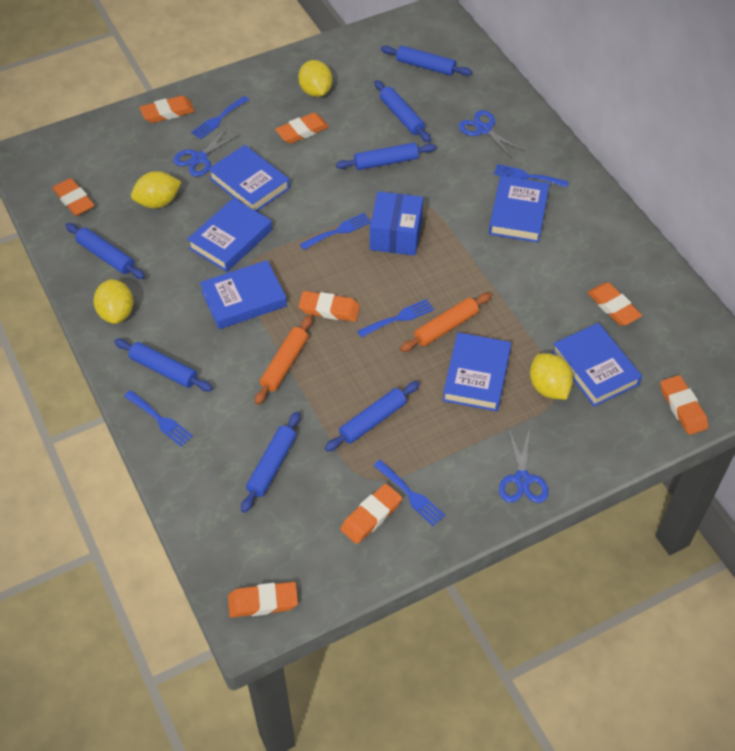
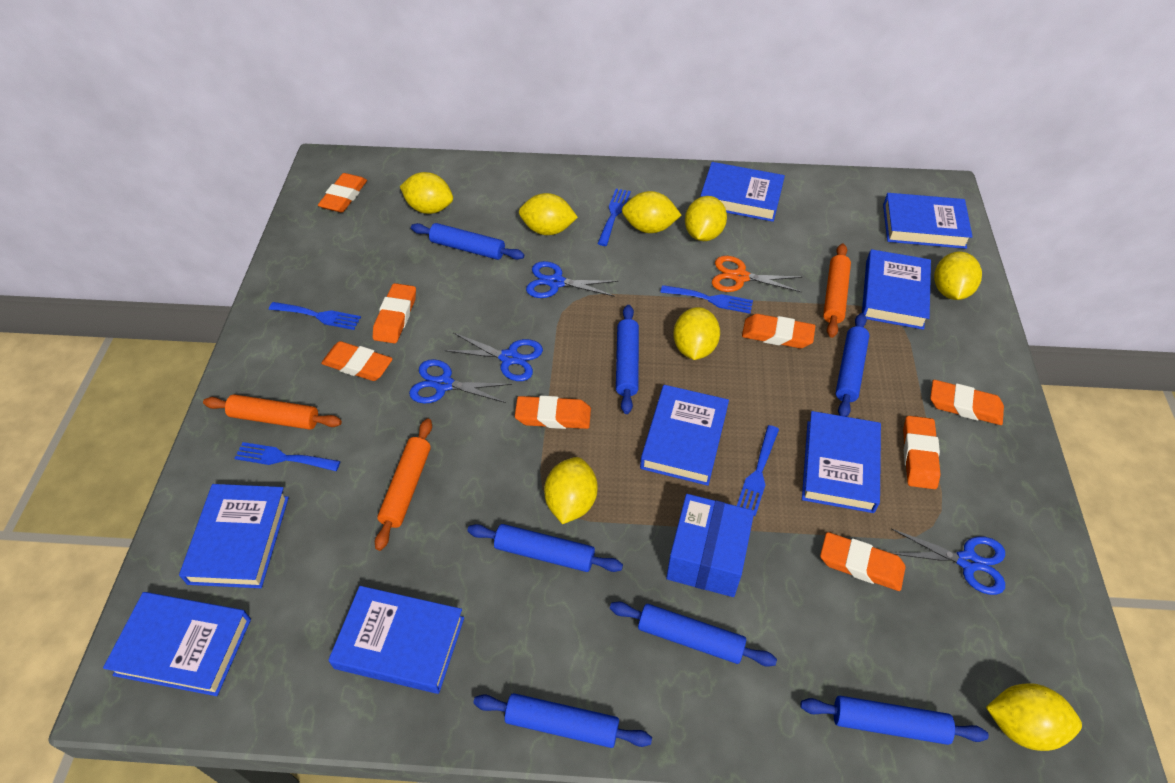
blue book: [187,198,272,272] [200,260,287,329] [208,145,290,212] [443,332,511,412] [489,176,549,243] [552,323,642,407] = 6 -> [103,592,251,696] [179,484,289,588] [328,586,464,694] [640,385,729,486] [701,162,785,222] [802,411,881,513] [862,249,931,330] [883,193,973,249] = 8
blue fork: [124,390,193,447] [191,96,249,139] [300,213,371,250] [357,299,434,338] [373,460,445,526] [494,164,569,187] = 6 -> [234,442,340,471] [269,302,361,330] [597,189,631,246] [660,285,753,314] [737,425,779,516] = 5
blue scissors: [173,127,240,177] [459,110,524,158] [499,428,549,503] = 3 -> [409,359,512,403] [444,333,543,381] [526,261,618,298] [891,529,1005,595] = 4
orange rolling pin: [255,315,312,405] [400,293,492,352] = 2 -> [203,394,342,430] [375,419,432,551] [823,244,851,338] = 3
orange scissors: none = 0 -> [712,256,802,292] = 1
yellow lemon: [94,279,133,324] [131,171,181,208] [298,60,332,97] [530,353,573,400] = 4 -> [400,172,453,214] [519,193,578,235] [544,457,597,524] [622,191,681,233] [673,307,720,360] [685,196,727,241] [934,251,982,300] [986,683,1082,751] = 8

